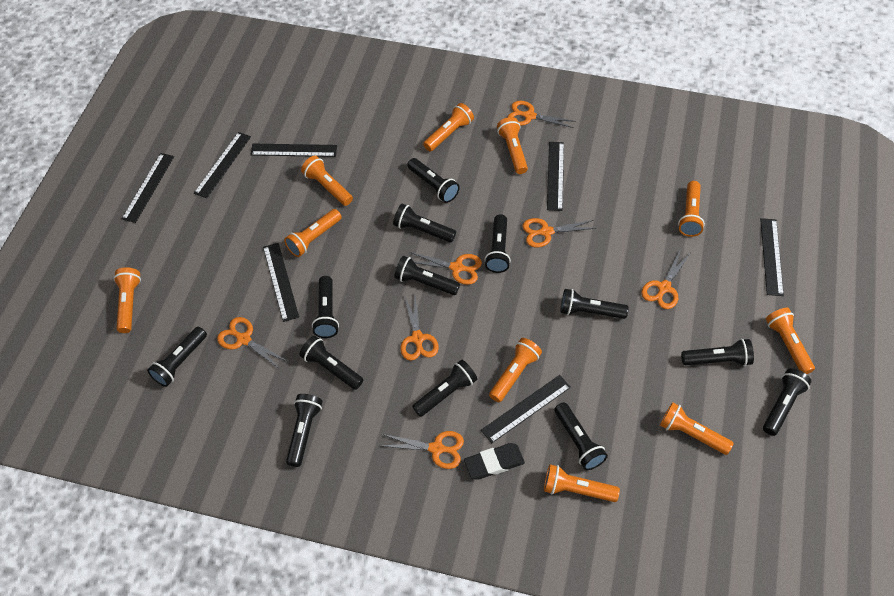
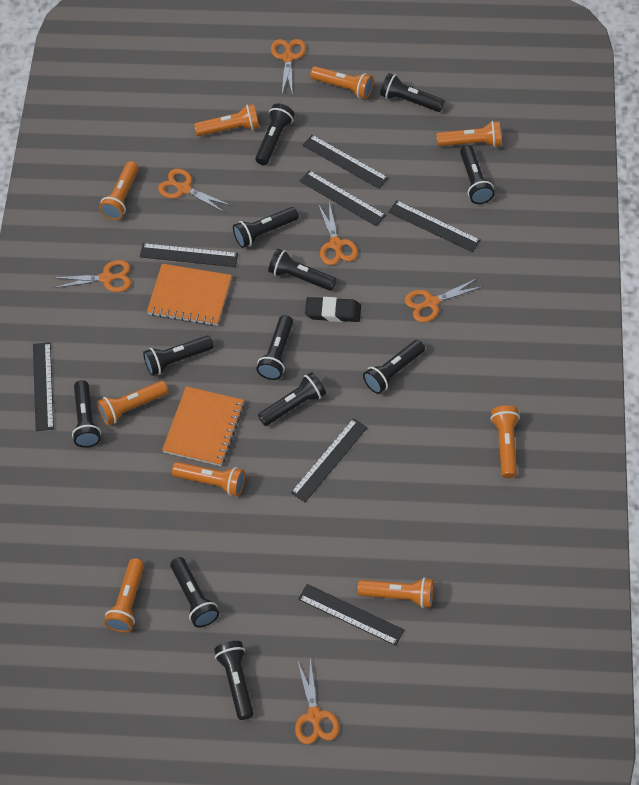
black flashlight: [147,327,207,387] [286,394,323,467] [299,336,363,390] [312,276,339,338] [393,204,456,242] [394,256,460,295] [407,158,460,203] [412,360,477,417] [484,214,511,273] [554,402,608,470] [560,289,628,319] [681,339,754,366] [763,368,812,436] = 13 -> [72,380,101,448] [143,335,214,376] [170,557,219,628] [214,641,254,720] [233,207,299,248] [255,103,295,165] [256,315,293,380] [258,372,326,426] [268,249,337,291] [363,340,425,394] [380,73,445,112] [460,145,494,204] = 12
orange flashlight: [113,267,141,333] [284,209,342,257] [301,156,353,206] [423,103,474,152] [489,338,542,402] [497,117,528,174] [544,464,620,502] [660,402,734,455] [678,181,705,237] [766,308,815,374] = 10 -> [97,381,168,425] [99,161,139,220] [104,558,144,633] [172,462,245,496] [194,104,259,136] [310,66,374,99] [357,577,433,608] [436,121,501,147] [491,405,520,478] = 9
orange notebook: none = 0 -> [147,264,232,326] [162,386,244,466] = 2
orange scissors: [217,317,287,370] [381,431,464,469] [400,295,439,361] [410,252,482,285] [507,101,576,128] [522,218,596,248] [641,251,690,309] = 7 -> [53,260,131,292] [158,168,230,213] [271,39,306,96] [295,659,339,745] [318,202,358,265] [405,278,483,322] = 6

